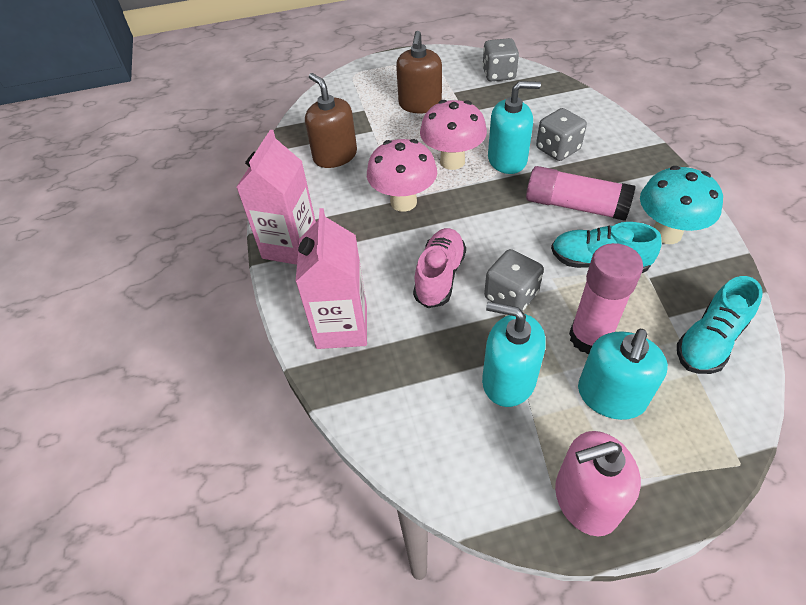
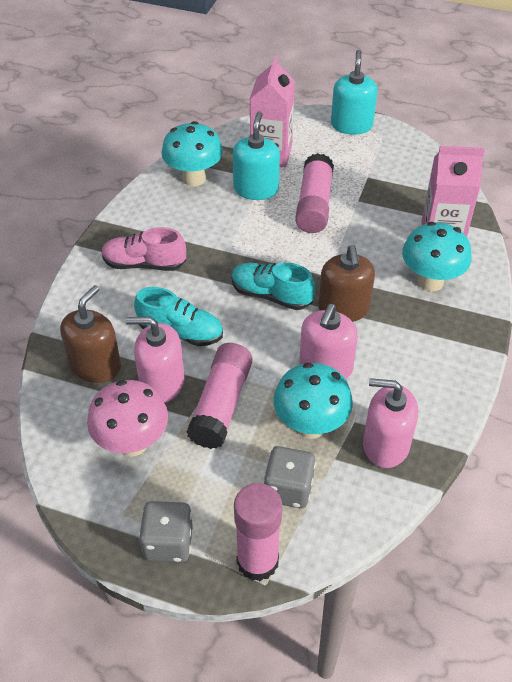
grey dice: [482,38,519,81] [484,249,544,312] [536,108,587,161] = 3 -> [139,501,193,562] [264,446,316,508] = 2
pink glue stick: [526,166,635,221] [569,243,643,355] = 2 -> [186,343,253,449] [234,483,282,581] [295,153,334,233] = 3
pink mushroom: [367,139,437,212] [420,100,487,170] = 2 -> [87,380,168,457] = 1
pink soap dispenser: [555,431,641,536] = 1 -> [126,317,185,403] [299,304,358,379] [363,378,418,468] = 3
turquoise mushroom: [640,166,723,244] = 1 -> [161,121,223,186] [273,362,353,439] [402,222,472,291] = 3
turquoise soap dispenser: [482,302,546,407] [488,81,541,174] [578,329,668,420] = 3 -> [233,111,280,200] [331,50,378,135] = 2

